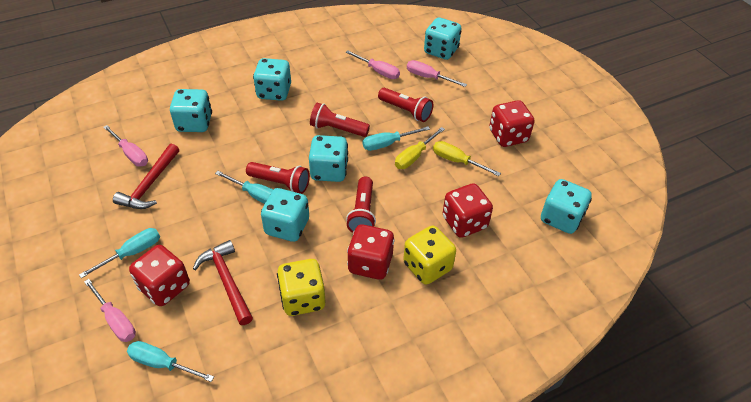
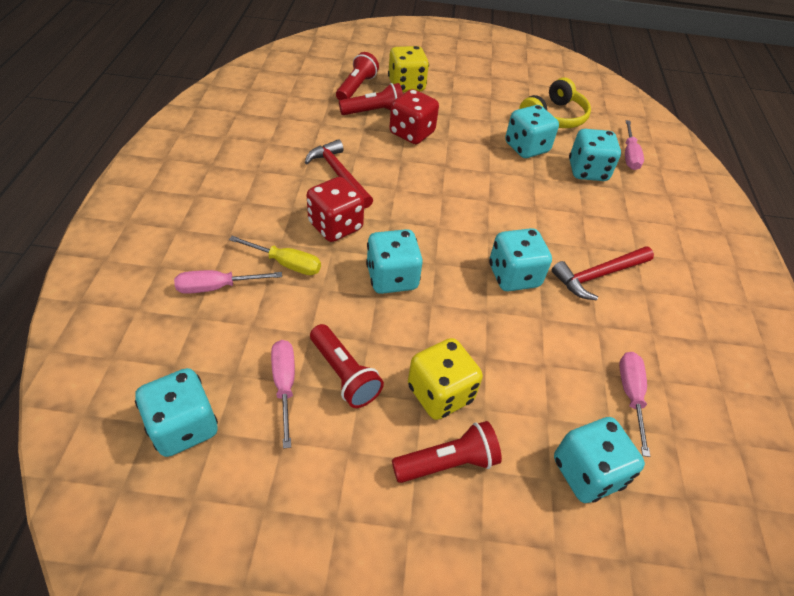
red dice: [129,245,190,306] [347,224,395,280] [443,183,493,238] [489,100,535,147] = 4 -> [306,177,364,242] [390,89,439,144] = 2
turquoise screwdriver: [79,228,160,278] [127,341,214,382] [215,171,273,204] [362,126,430,151] = 4 -> none = 0
yellow headphones: none = 0 -> [519,78,591,128] = 1
yellow screwdriver: [395,127,445,169] [433,141,501,176] = 2 -> [229,236,321,275] = 1

